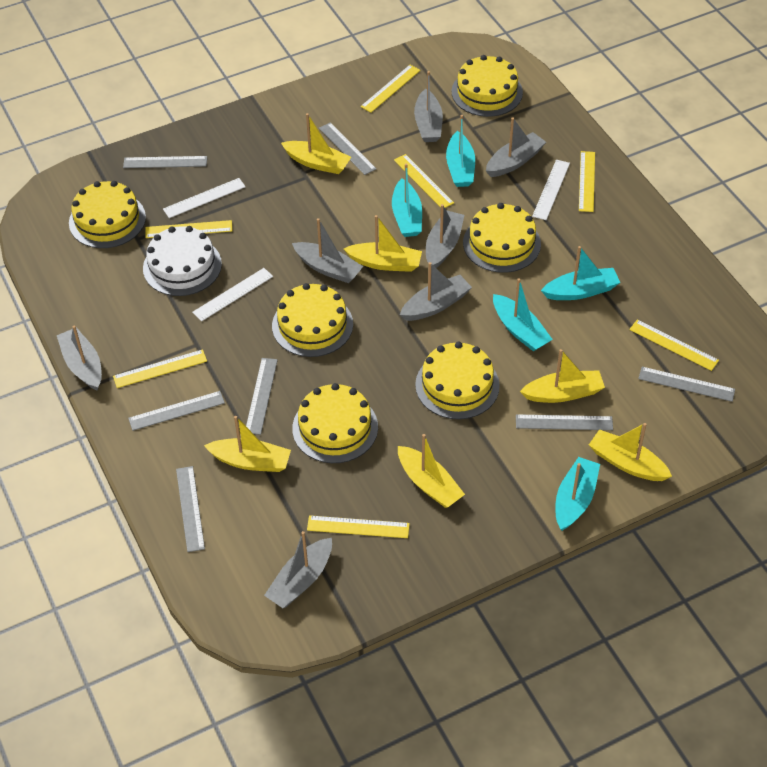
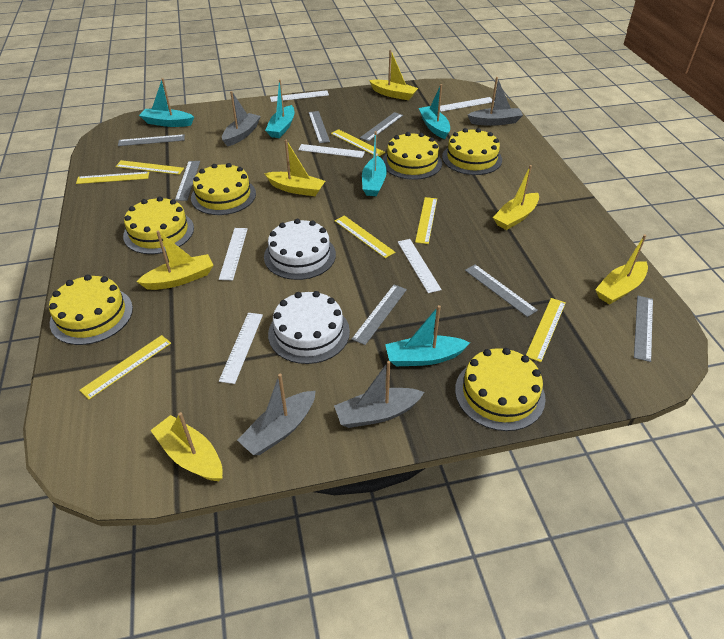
grey boat: [57,325,102,391] [264,531,332,608] [292,218,363,283] [400,262,472,321] [414,71,443,142] [426,204,464,268] [486,117,546,177] = 7 -> [222,91,261,147] [237,374,316,455] [334,361,424,428] [468,77,523,126] = 4
white cake: [143,226,222,296] = 1 -> [264,219,336,280] [268,291,350,364] = 2
white ruler: [163,178,246,218] [192,268,273,321] [532,160,570,220] = 3 -> [219,228,248,280] [219,313,263,384] [270,90,329,102] [298,144,365,158] [398,239,442,293] [440,97,495,112] = 6

